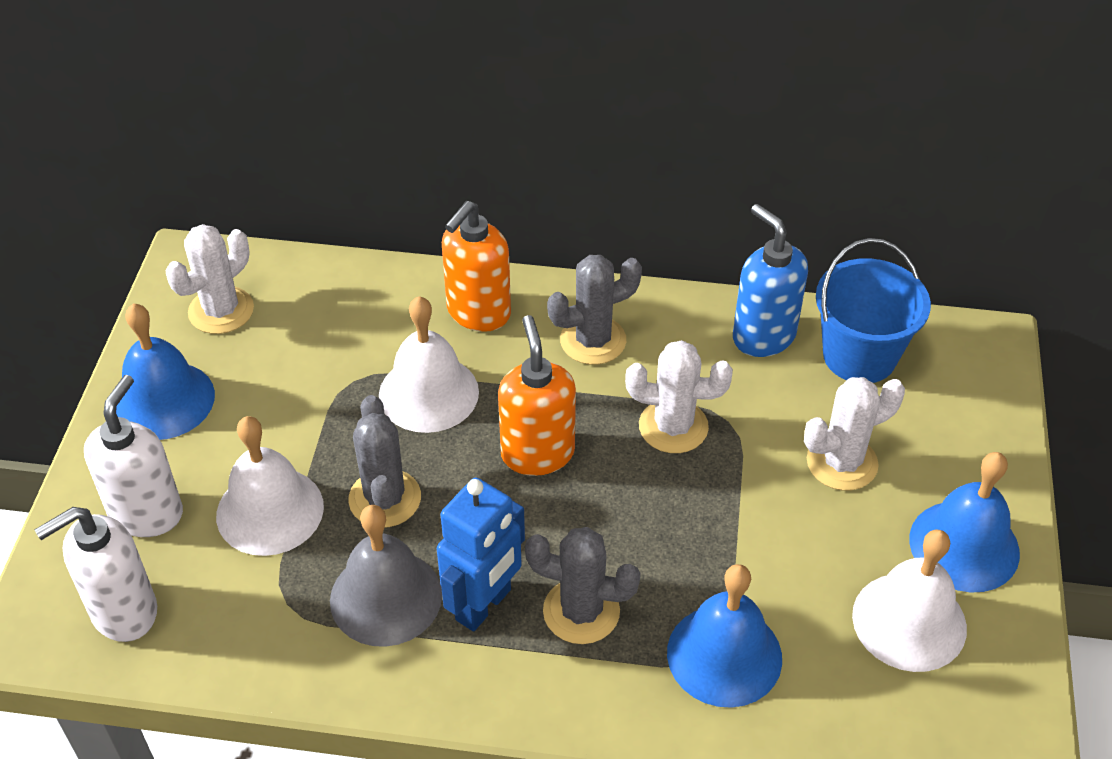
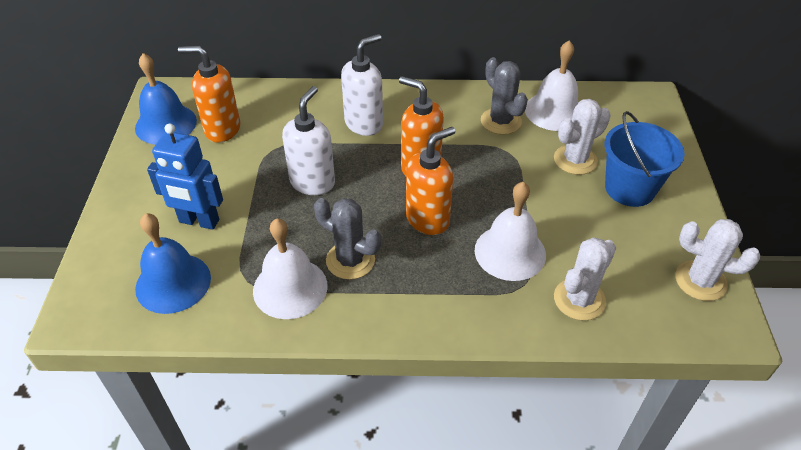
blue bell: [116,303,215,440] [667,564,782,708] [909,452,1020,592] = 3 -> [135,53,197,145] [135,213,211,314] = 2
blue soap dispenser: [733,204,808,357] = 1 -> none = 0
grey bell: [330,505,442,647] = 1 -> none = 0
grey cactus: [348,395,421,527] [525,527,641,644] [547,255,642,365] = 3 -> [314,198,381,280] [481,57,528,135] = 2
orange soap dispenser: [442,201,511,332] [498,315,576,476] = 2 -> [178,46,240,143] [399,76,444,176] [406,127,456,235] = 3

